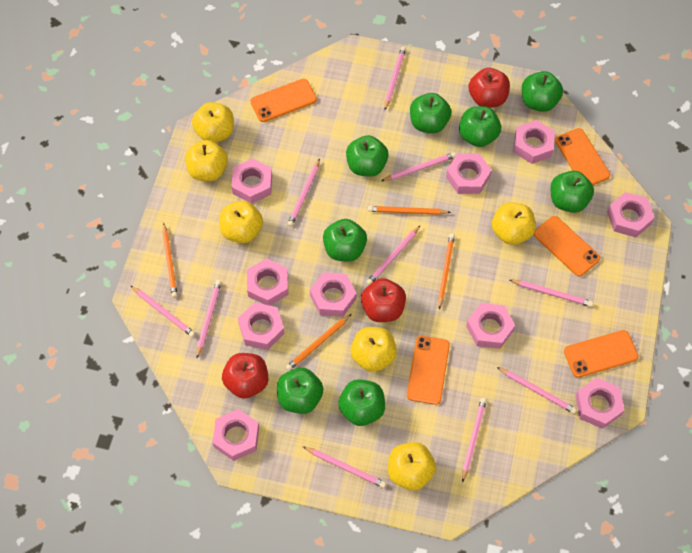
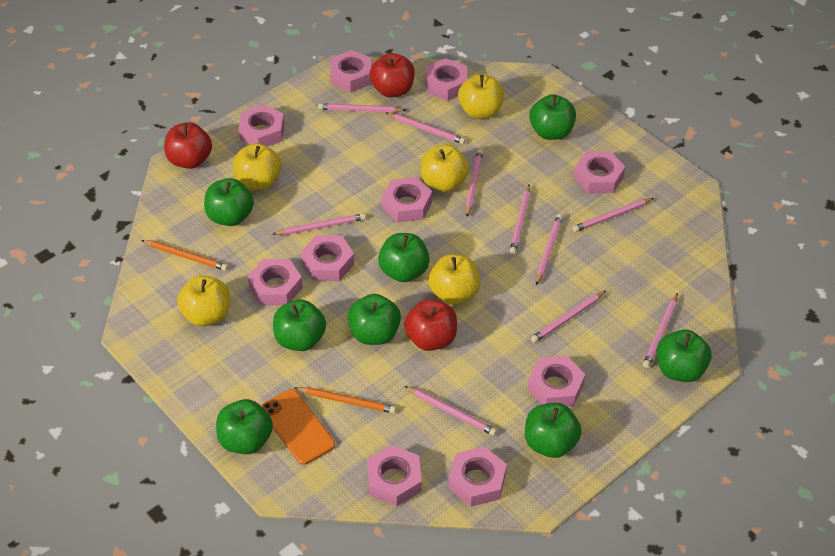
orange pencil: [162,223,178,298] [286,314,352,371] [368,206,451,215] [438,233,455,309] = 4 -> [141,240,228,271] [294,387,396,414] = 2
orange phone: [250,79,317,122] [407,336,450,405] [534,216,600,277] [555,128,610,185] [564,330,638,378] = 5 -> [261,389,335,465] = 1
yellow apple: [185,140,228,181] [192,102,234,143] [220,201,263,243] [351,327,397,372] [388,442,436,490] [492,202,536,245] = 6 -> [177,276,230,327] [233,143,281,190] [421,145,469,192] [429,254,480,304] [458,74,504,119] = 5

